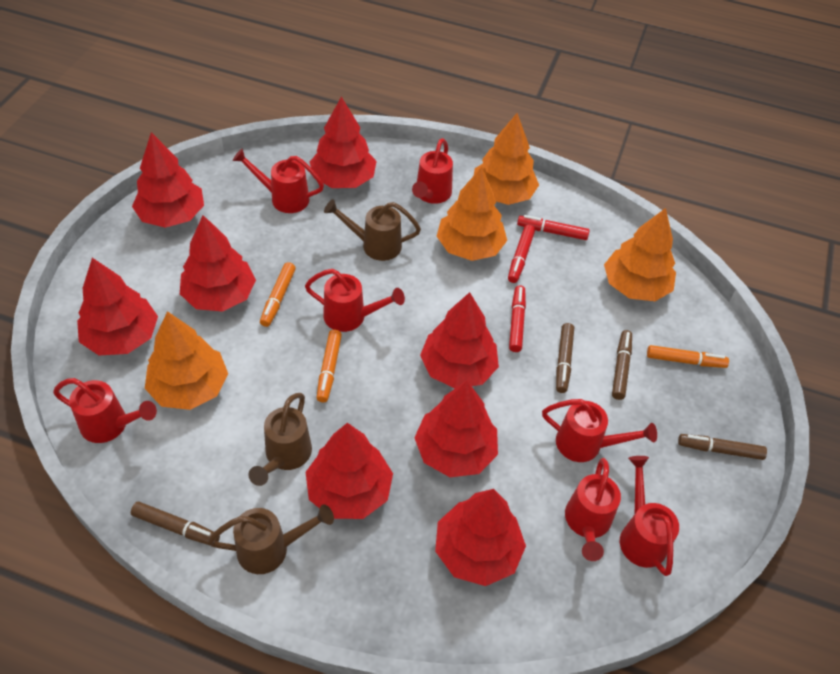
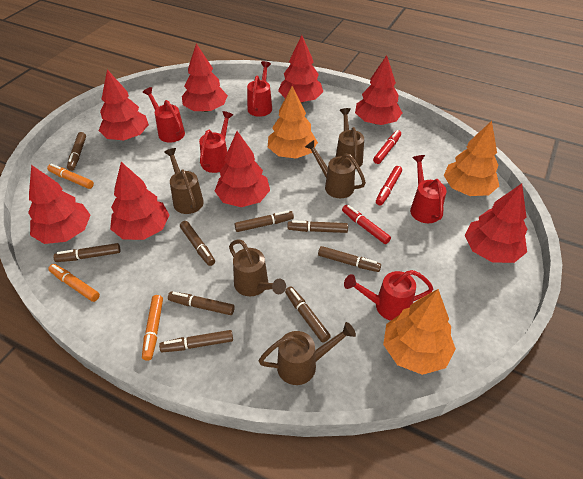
brown marker: [131,502,220,546] [556,323,574,393] [612,330,632,400] [678,434,767,460] = 4 -> [53,243,121,262] [67,132,86,171] [159,330,233,352] [168,291,235,315] [180,221,215,266] [234,211,294,232] [285,286,331,342] [287,220,348,233] [318,246,381,272] = 9
brown watering can: [208,504,334,574] [248,393,312,486] [324,199,421,261] = 3 -> [164,148,204,214] [229,239,286,296] [258,322,356,385] [305,140,366,198] [336,108,364,169] = 5
orange tree: [145,311,228,410] [437,167,507,261] [474,113,539,205] [604,208,676,301] = 4 -> [268,86,318,158] [383,289,456,375] [444,121,499,196] = 3
red watering can: [53,378,157,443] [233,148,324,213] [305,269,405,332] [412,138,453,204] [542,399,657,462] [565,458,621,561] [620,456,679,576] = 7 -> [142,87,185,143] [199,111,233,173] [247,61,272,117] [344,270,433,321] [410,155,447,223] = 5

